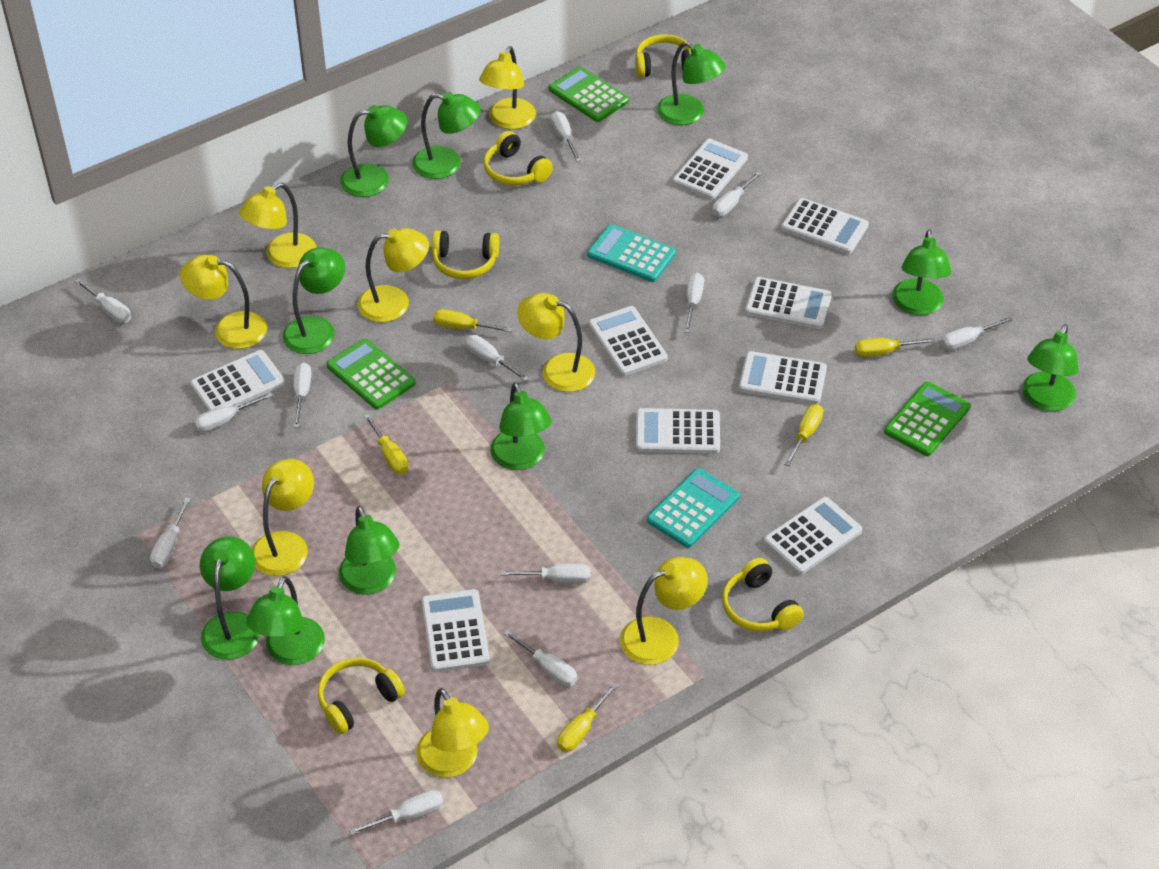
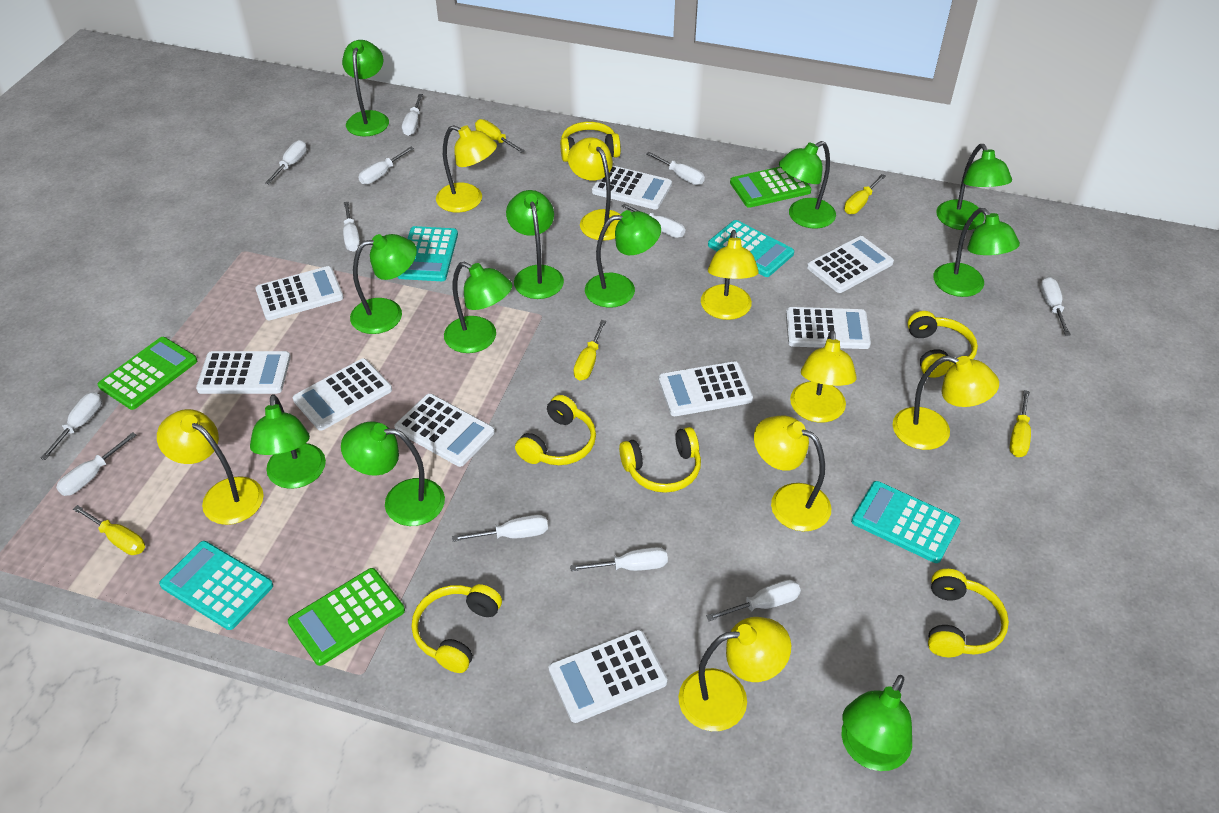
green lamp: [200,536,260,660] [246,576,325,665] [282,247,345,354] [339,506,399,594] [340,105,407,197] [412,91,481,179] [490,383,552,470] [657,42,726,125] [892,229,951,315] [1022,324,1079,411] = 10 -> [250,394,326,489] [341,421,445,526] [342,40,389,137] [350,234,417,334] [444,262,512,353] [506,190,564,299] [585,210,661,308] [779,141,836,229] [841,675,912,771] [933,208,1020,297] [936,144,1012,230] = 11
turquoise calculator: [587,224,676,282] [647,468,740,548] = 2 -> [159,541,273,630] [398,226,458,281] [708,220,794,277] [851,481,960,563] = 4
yellow headphones: [317,658,405,734] [432,230,499,279] [484,131,553,186] [635,34,691,77] [722,558,804,632] = 5 -> [411,584,502,673] [515,395,596,465] [560,122,621,162] [619,427,701,493] [907,311,978,378] [928,569,1009,657] = 6

